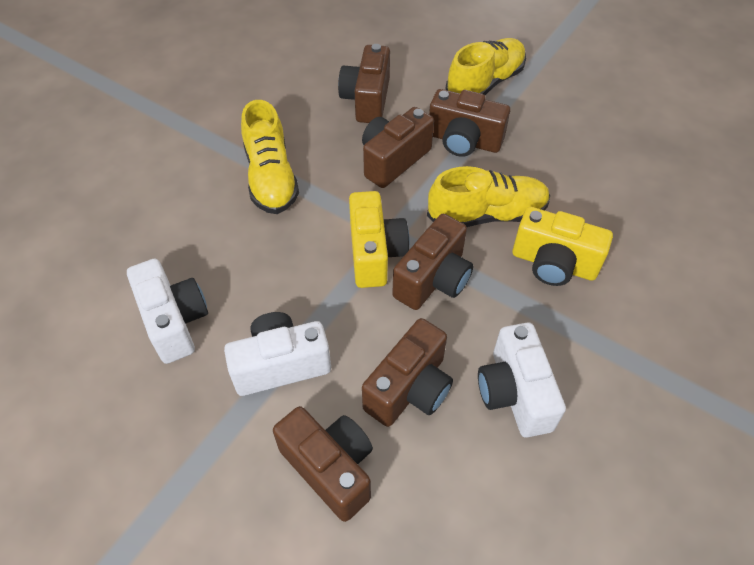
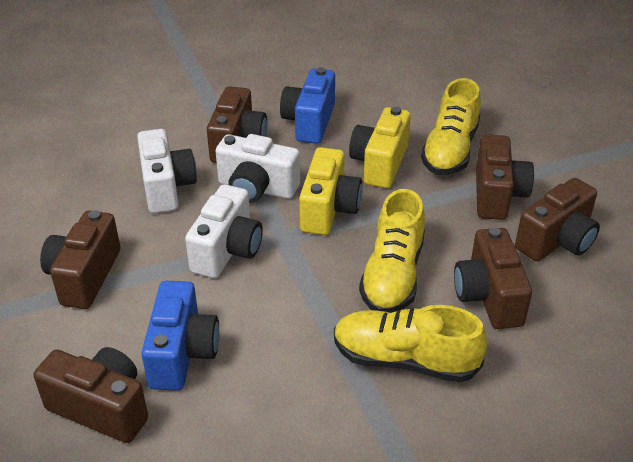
blue camera: none = 0 -> [141,281,220,391] [280,67,335,144] = 2

